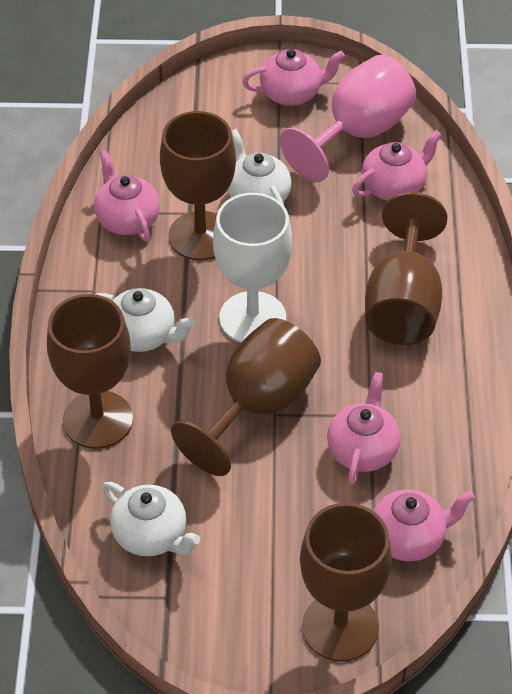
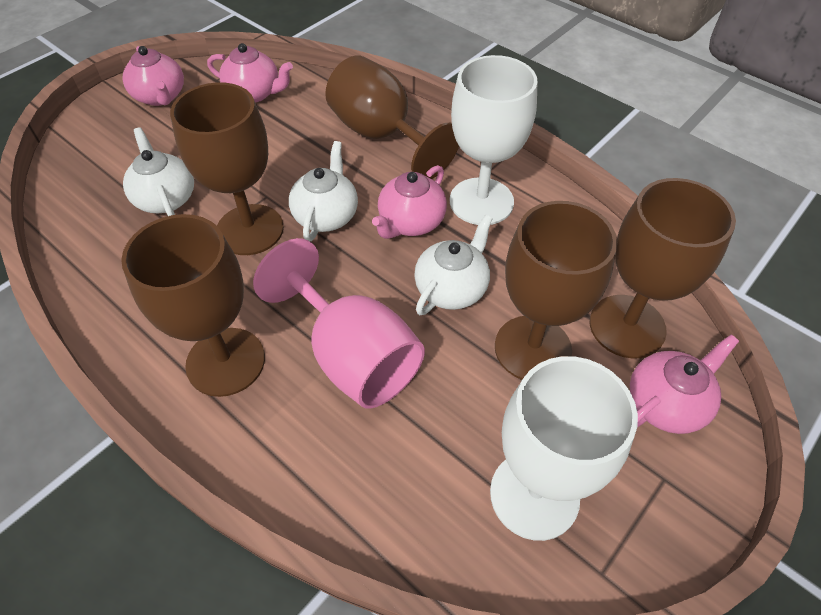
pink teapot: [94,150,160,241] [242,49,345,106] [327,372,401,485] [352,130,442,201] [373,489,475,561] = 5 -> [122,46,184,106] [207,43,293,103] [372,165,447,239] [630,334,739,434] = 4
white goblet: [213,193,292,343] = 1 -> [450,55,538,225] [490,356,638,541] = 2

